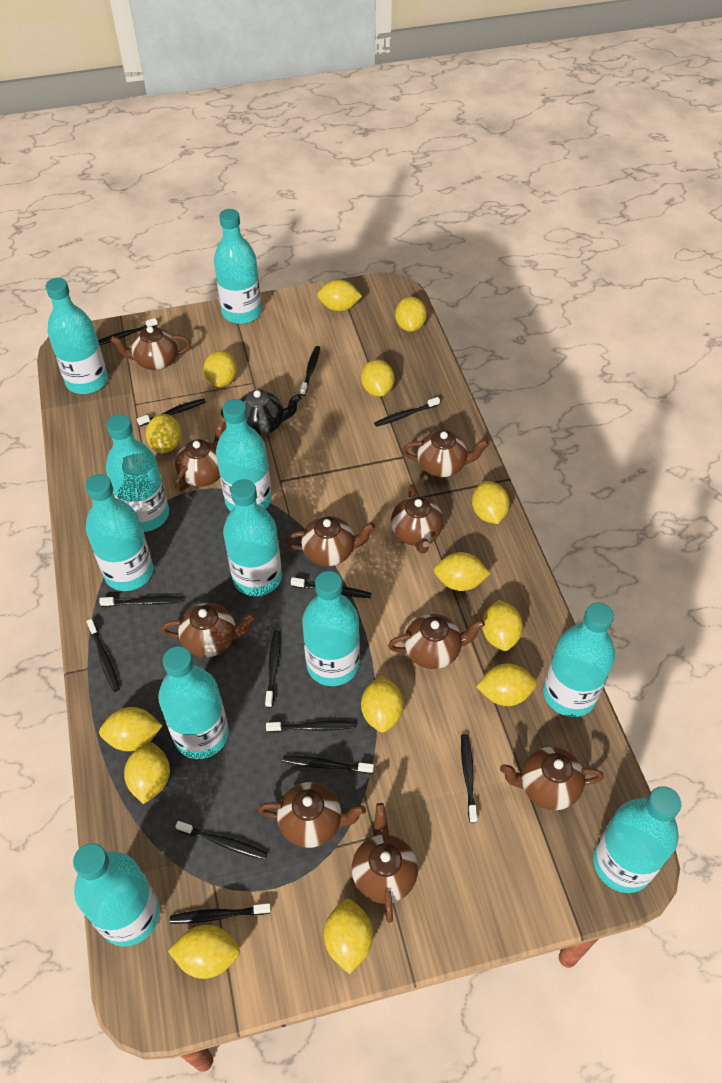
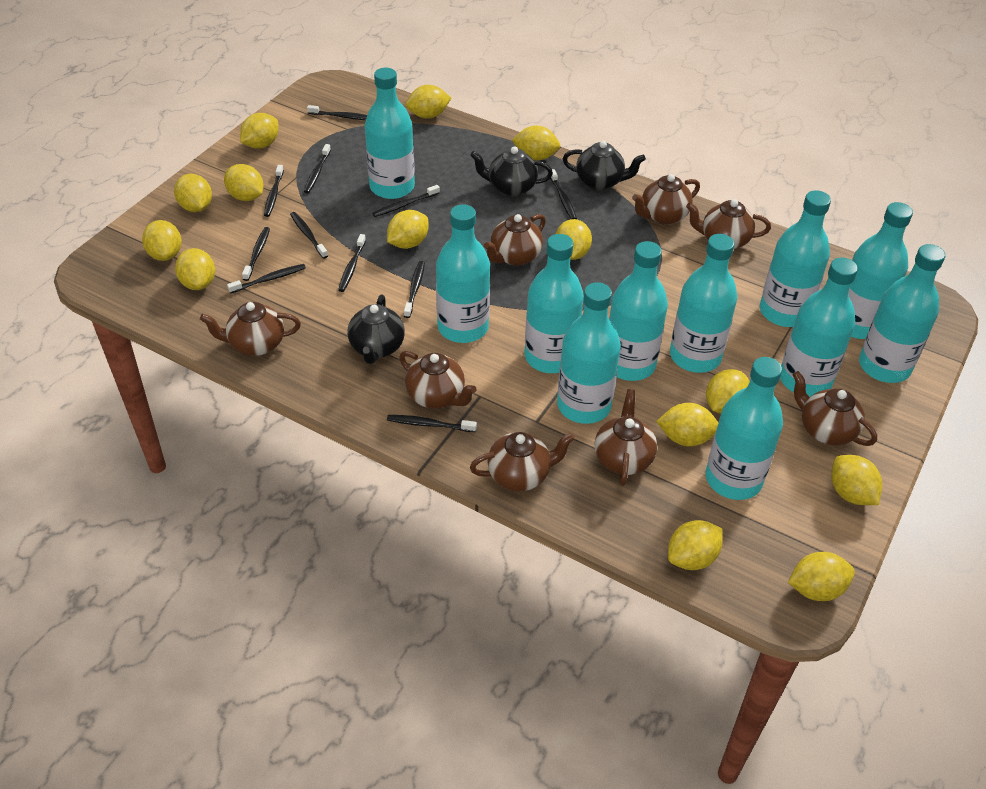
black teapot: [221,390,301,435] = 1 -> [347,295,405,364] [470,146,553,196] [563,141,646,190] = 3
black toothbrush: [86,619,120,692] [98,318,158,345] [99,596,184,607] [137,398,206,426] [170,903,271,924] [175,821,267,860] [265,630,281,708] [266,721,356,732] [282,756,374,774] [291,577,372,598] [300,346,320,396] [374,397,440,427] [461,734,477,823] = 13 -> [227,264,306,294] [242,227,270,281] [264,165,284,217] [290,212,328,259] [304,144,331,193] [307,105,367,120] [338,234,366,292] [372,185,440,217] [387,415,477,432] [404,261,425,318] [551,169,577,219] = 11
brown teapot: [110,326,191,370] [161,603,256,657] [175,421,225,491] [258,782,366,848] [285,516,375,566] [352,803,418,923] [388,614,485,669] [391,484,443,553] [402,430,488,477] [500,747,604,810] = 10 -> [200,302,301,356] [399,351,477,409] [470,432,575,491] [484,214,546,266] [595,389,657,486] [632,174,700,224] [686,199,771,249] [793,371,877,446] = 8

